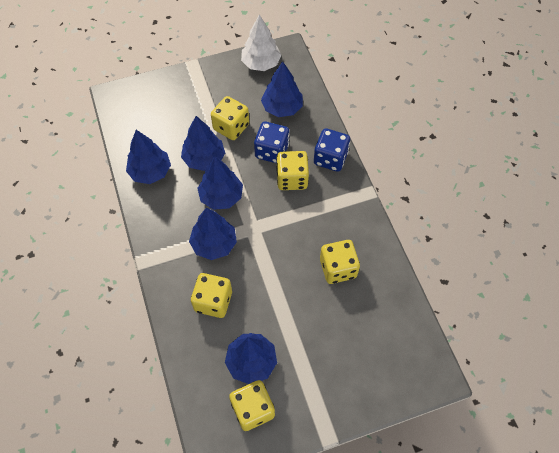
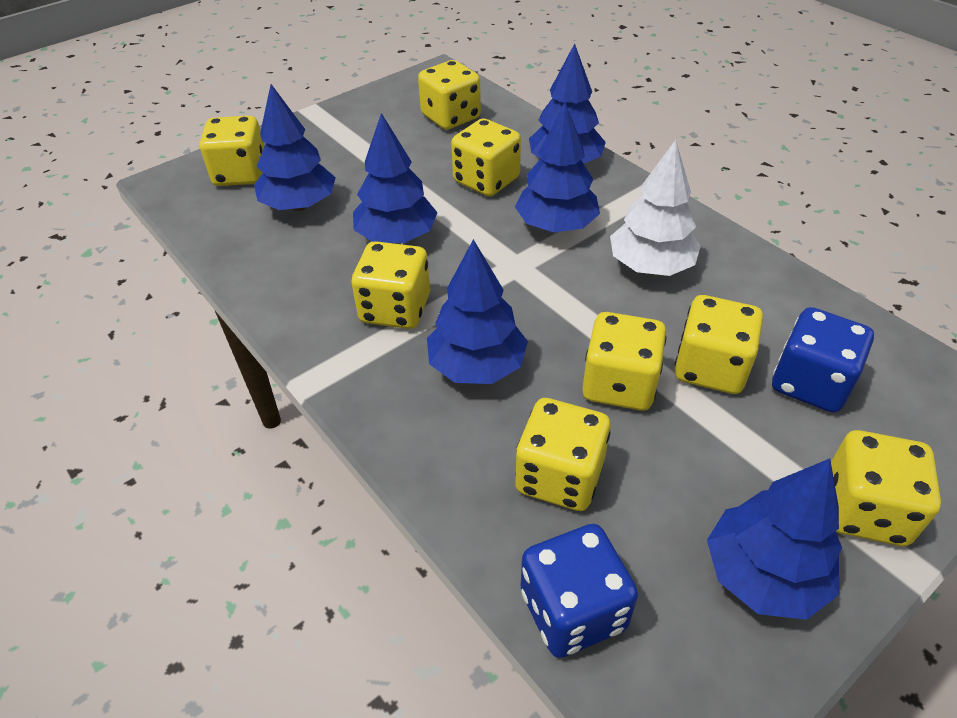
yellow dice: [191,273,232,318] [211,96,249,140] [229,380,275,431] [276,151,309,190] [320,240,360,284] = 5 -> [200,116,264,186] [352,241,430,329] [418,60,481,130] [451,119,521,196] [515,398,611,511] [582,312,666,411] [675,295,763,394] [831,430,941,546] = 8

